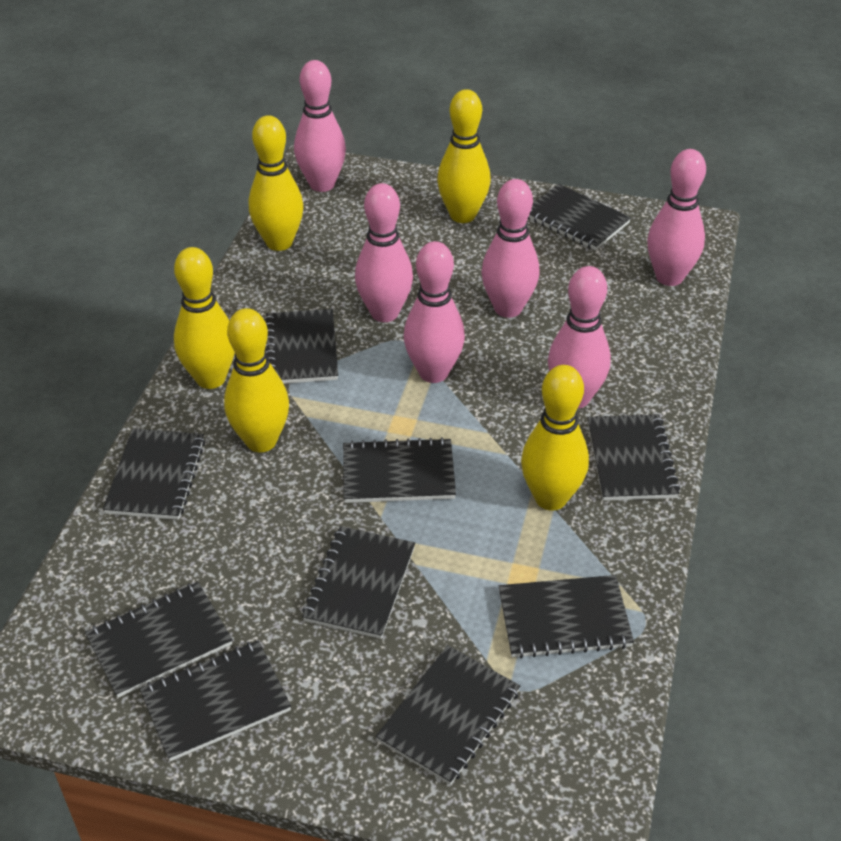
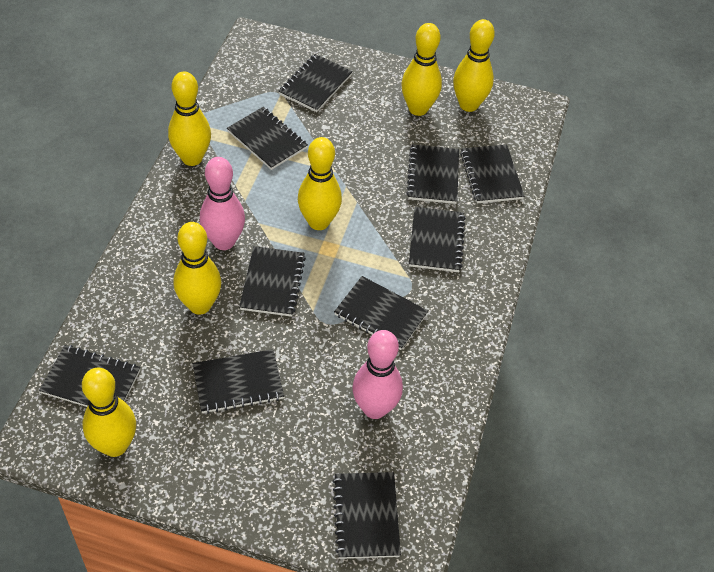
pink bowling pin: [294,60,346,192] [355,183,413,322] [404,241,465,383] [481,179,540,318] [548,266,611,409] [647,149,706,286] = 6 -> [200,157,245,250] [352,330,403,419] = 2
yellow bowling pin: [174,247,235,389] [224,308,289,452] [249,115,303,251] [437,89,491,223] [521,365,589,511] = 5 -> [82,368,136,457] [168,71,211,166] [174,222,221,315] [298,137,342,230] [402,23,442,116] [453,19,495,112] = 6

